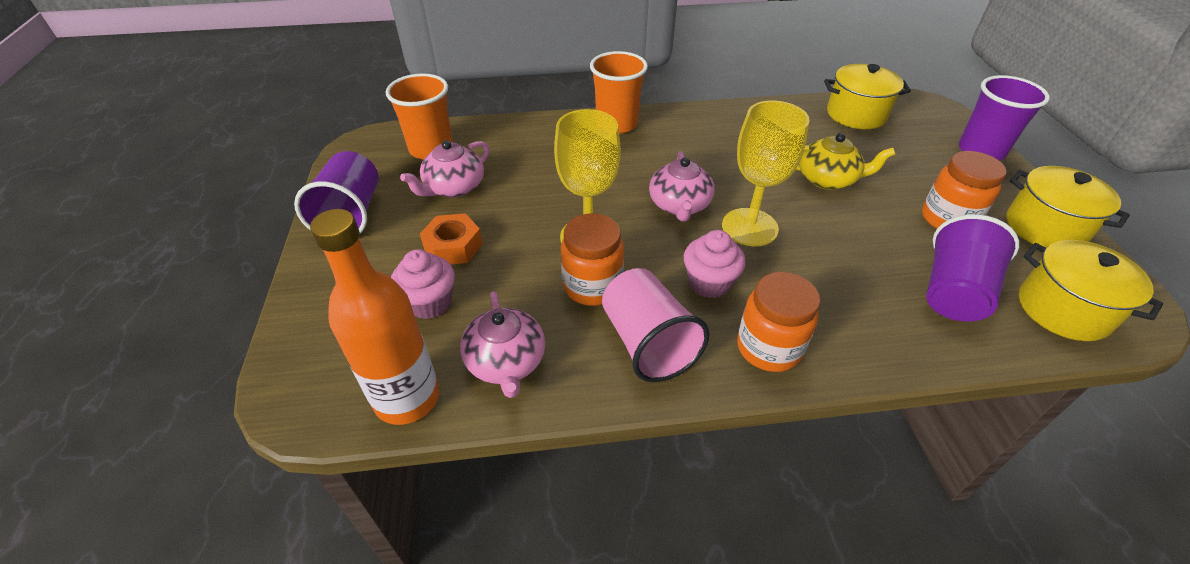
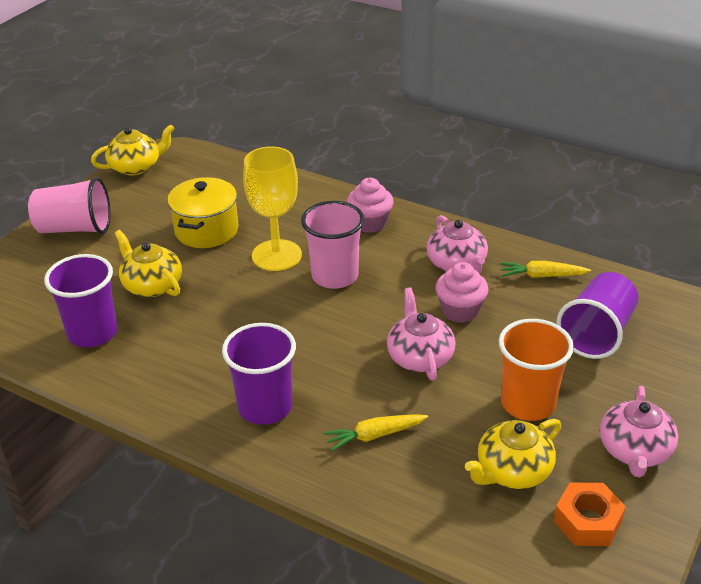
orange bottle: [310,209,439,425] = 1 -> none = 0
orange cup: [386,73,453,160] [590,51,648,134] = 2 -> [498,319,574,421] = 1
orange jar: [561,213,624,306] [737,272,820,372] [922,151,1007,229] = 3 -> none = 0
pink cup: [602,268,710,382] = 1 -> [28,177,111,234] [301,201,364,289] = 2
yellow carrot: none = 0 -> [323,414,428,452] [500,261,591,278] = 2
yellow goblet: [554,109,621,243] [722,100,810,246] = 2 -> [243,146,302,271] = 1
yellow pot: [824,64,911,129] [1006,166,1130,248] [1019,240,1163,341] = 3 -> [167,177,238,248] = 1
yellow teapot: [796,133,895,190] = 1 -> [91,124,175,176] [115,230,182,297] [465,419,561,489] = 3

